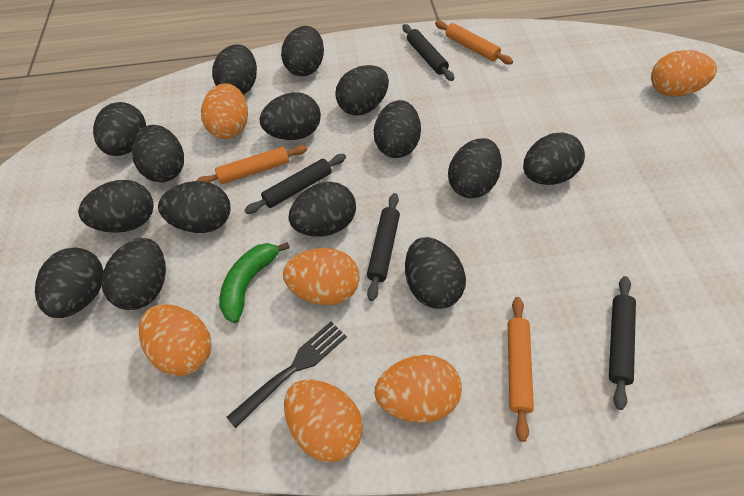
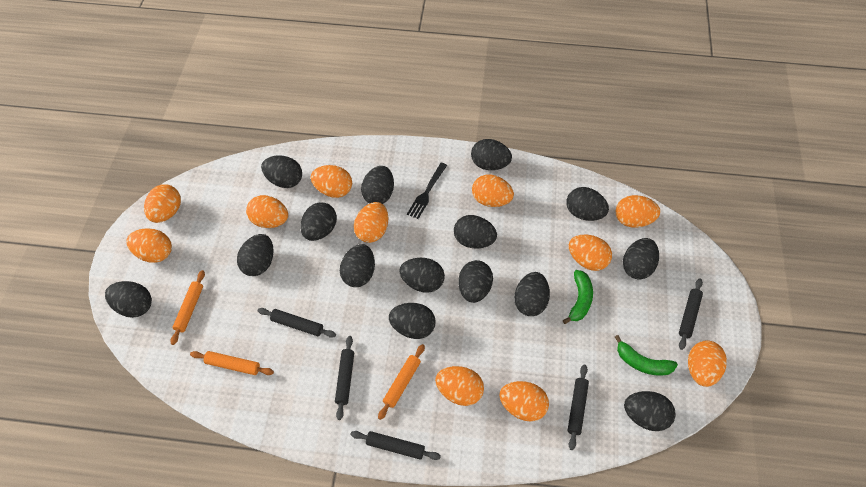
black rolling pin: [244,154,346,214] [367,193,400,301] [403,24,454,81] [609,276,636,410] = 4 -> [258,308,336,338] [335,336,354,420] [350,431,441,460] [567,365,589,450] [679,278,703,350] = 5
green banana: [219,242,290,323] = 1 -> [563,270,593,324] [615,335,678,376] = 2
orange egg: [139,304,212,376] [201,83,248,139] [283,248,360,305] [284,380,363,462] [375,355,462,423] [651,50,717,97] = 6 -> [126,229,172,263] [144,184,181,223] [246,195,288,228] [311,165,352,198] [354,202,388,243] [435,366,484,406] [472,175,514,207] [499,381,549,421] [569,235,612,271] [616,195,660,228] [688,340,727,387] = 11

